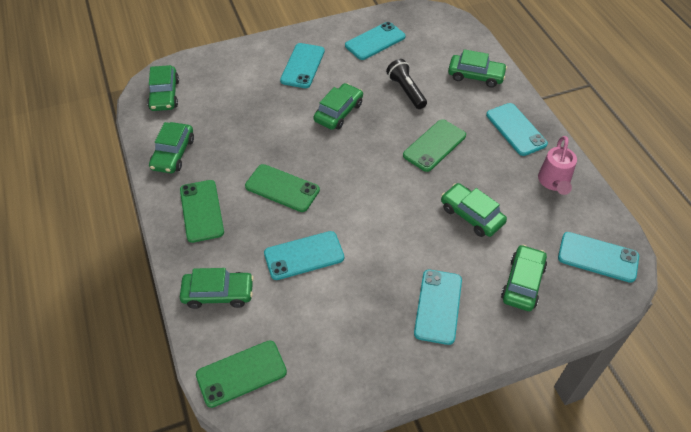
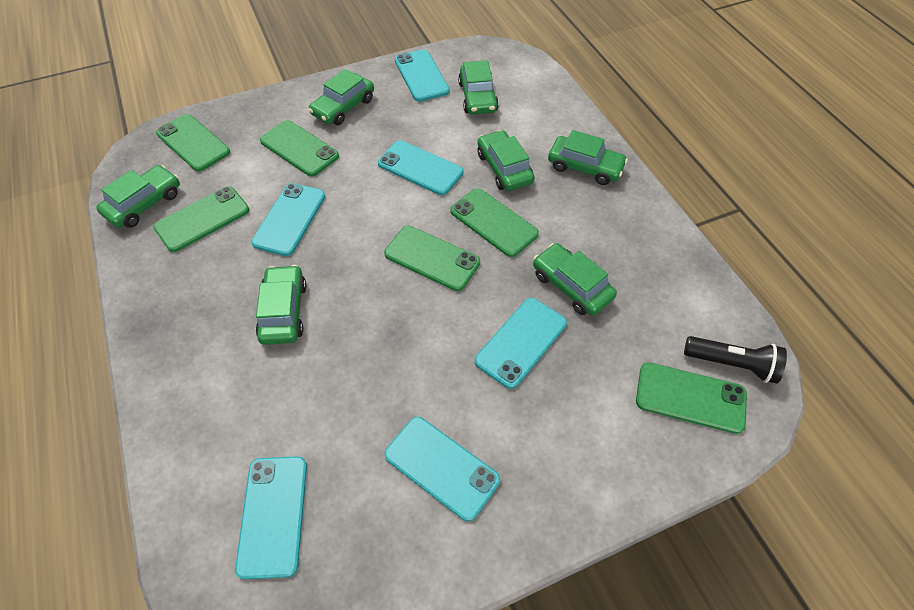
green phone: [180,180,224,243] [196,340,287,408] [245,164,320,212] [403,119,466,172] = 4 -> [154,186,249,252] [156,114,230,171] [260,120,339,176] [384,226,480,291] [450,188,539,257] [636,362,747,434] = 6
pink watering can: [538,136,577,195] = 1 -> none = 0

